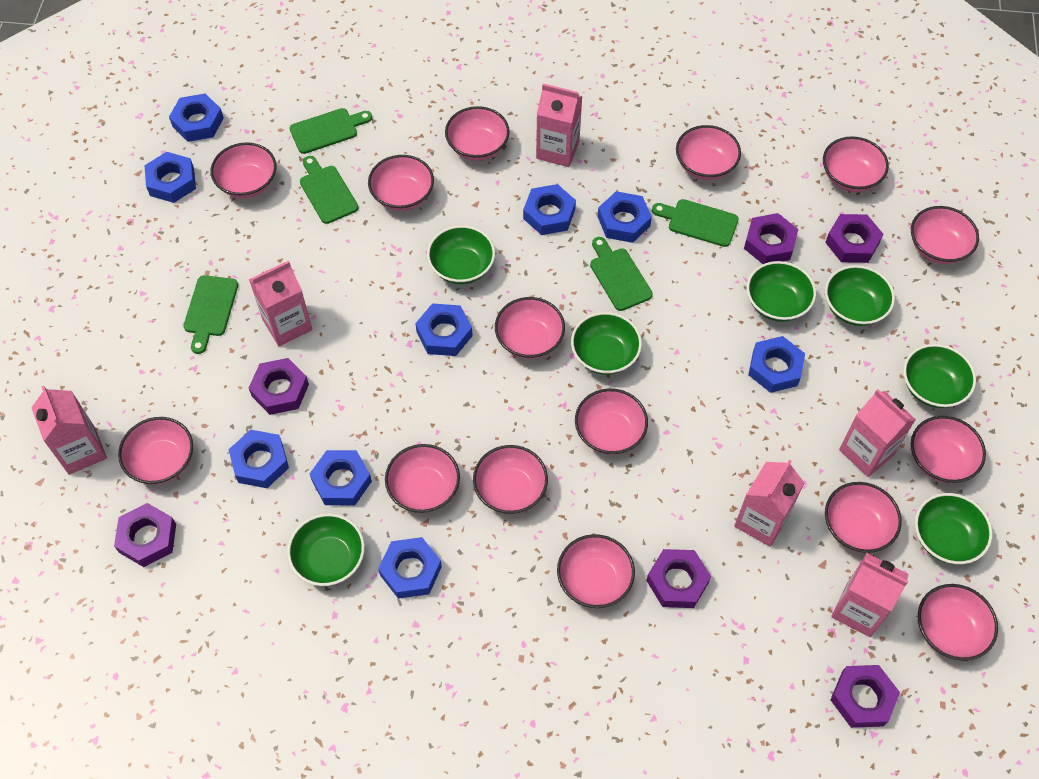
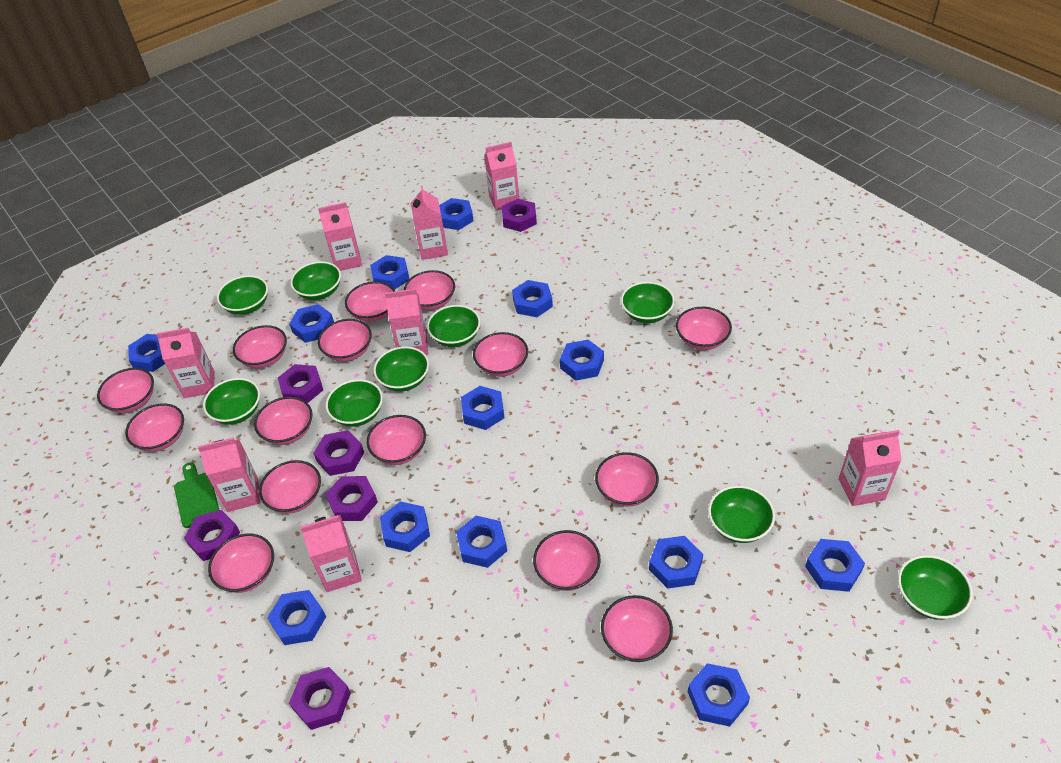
blue nut: [144,152,196,203] [169,94,224,142] [229,430,289,488] [310,450,372,505] [378,537,442,599] [415,304,473,356] [523,184,576,235] [598,191,652,243] [748,336,805,393] = 9 -> [128,334,165,372] [267,590,326,645] [289,304,334,343] [370,255,410,290] [380,501,430,552] [439,198,474,230] [456,516,507,568] [461,386,505,430] [512,280,553,317] [560,340,604,381] [649,536,703,589] [688,663,750,727] [805,539,865,592] = 13
green bowl: [287,513,365,586] [427,225,495,284] [571,312,642,375] [747,261,816,322] [825,265,895,326] [903,344,976,408] [915,493,993,564] = 7 -> [203,378,260,425] [217,275,268,315] [290,261,341,300] [326,379,383,427] [374,346,429,392] [427,305,481,347] [621,282,675,323] [708,486,775,543] [898,555,973,620] = 9
green cutting board: [183,275,238,354] [290,108,372,154] [300,156,358,224] [590,237,653,311] [652,199,739,247] = 5 -> [174,462,219,528] = 1
pink carton: [31,386,107,475] [249,261,312,346] [536,83,583,167] [734,459,804,547] [831,553,908,637] [839,389,916,477] = 6 -> [156,328,215,398] [198,438,260,512] [300,515,362,592] [318,202,362,271] [385,289,428,355] [411,186,448,260] [484,142,519,211] [839,430,902,506] = 8

